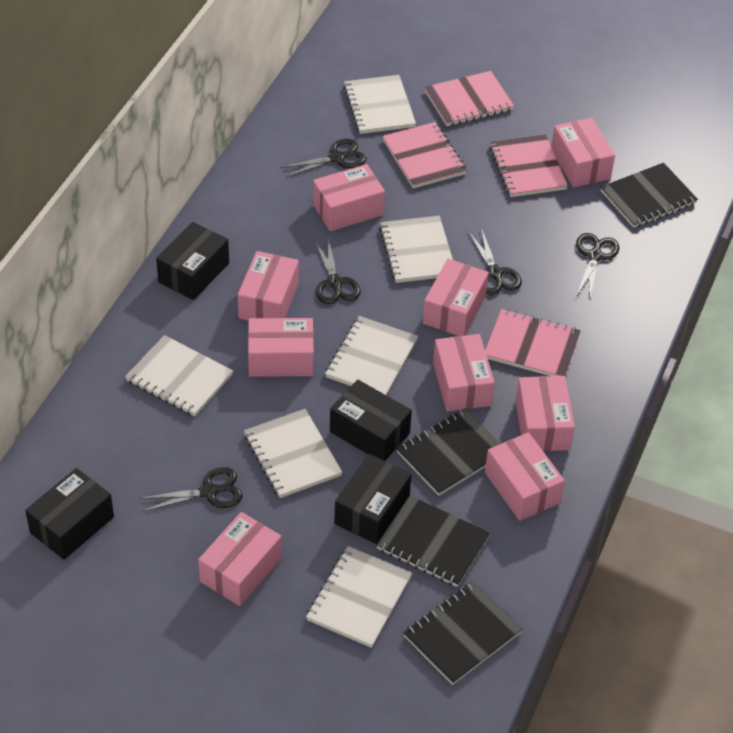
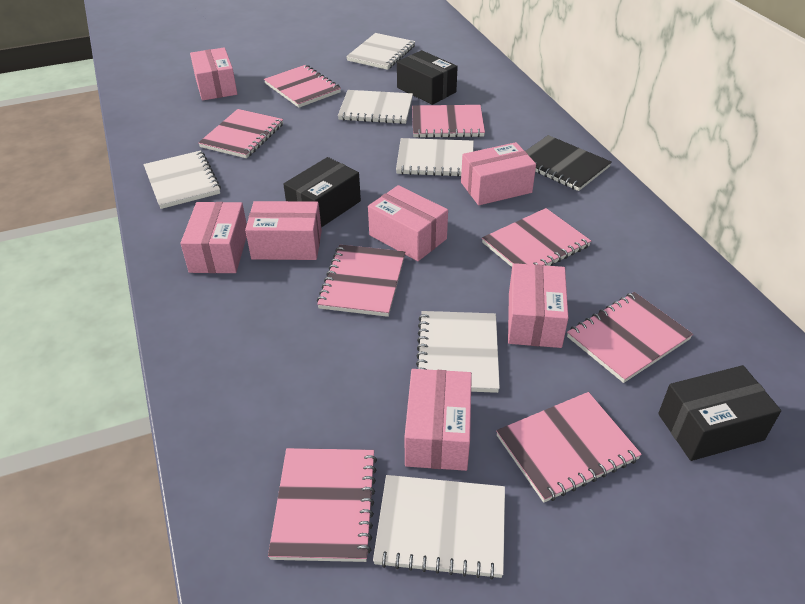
black box: [25,468,114,560] [156,222,229,300] [330,380,412,461] [334,454,412,544] = 4 -> [283,157,361,228] [397,50,458,105] [658,365,781,461] = 3
black notebook: [376,495,490,587] [396,408,500,496] [403,581,523,685] [601,163,698,228] = 4 -> [525,135,612,191] = 1
black scissors: [140,467,243,512] [281,139,366,177] [315,239,361,304] [469,228,522,295] [576,233,620,298] = 5 -> none = 0
pink box: [198,512,282,606] [238,251,299,320] [248,318,314,377] [313,164,385,231] [423,259,489,336] [433,334,495,412] [485,432,565,521] [515,376,575,451] [551,118,615,187] = 9 -> [180,202,247,273] [190,47,237,100] [245,201,322,260] [368,185,448,261] [404,369,472,471] [461,142,536,205] [508,263,568,348] = 7
pink notebook: [383,122,467,188] [424,71,514,126] [485,309,581,376] [489,134,568,197] = 4 -> [198,109,283,158] [264,65,341,108] [268,448,377,562] [317,245,405,317] [412,105,485,138] [482,208,591,267] [496,392,642,503] [567,292,693,383] = 8

